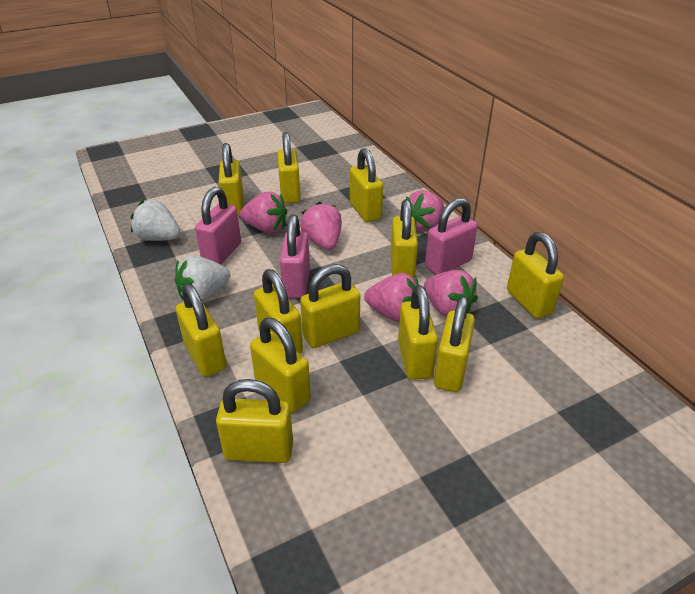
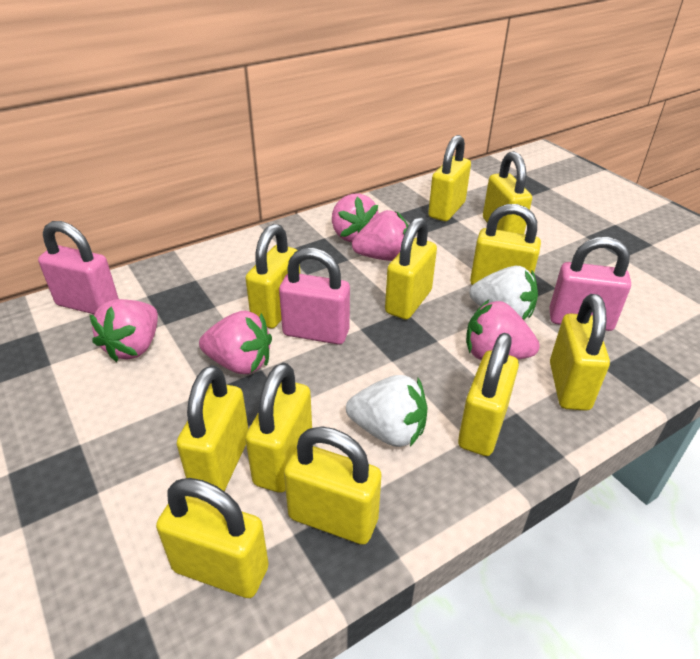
yellow padlock: [176,284,226,377] [216,379,293,463] [219,143,244,216] [250,318,311,412] [254,269,303,353] [277,132,301,204] [300,264,360,348] [350,148,383,222] [391,199,418,278] [398,285,438,380] [434,296,475,392] [507,232,564,319] = 12 -> [156,478,269,598] [177,365,248,491] [245,224,300,328] [245,363,312,493] [284,426,381,545] [385,217,437,320] [428,135,471,221] [458,333,519,456] [470,204,541,285] [483,151,532,234] [550,294,610,411] = 11

